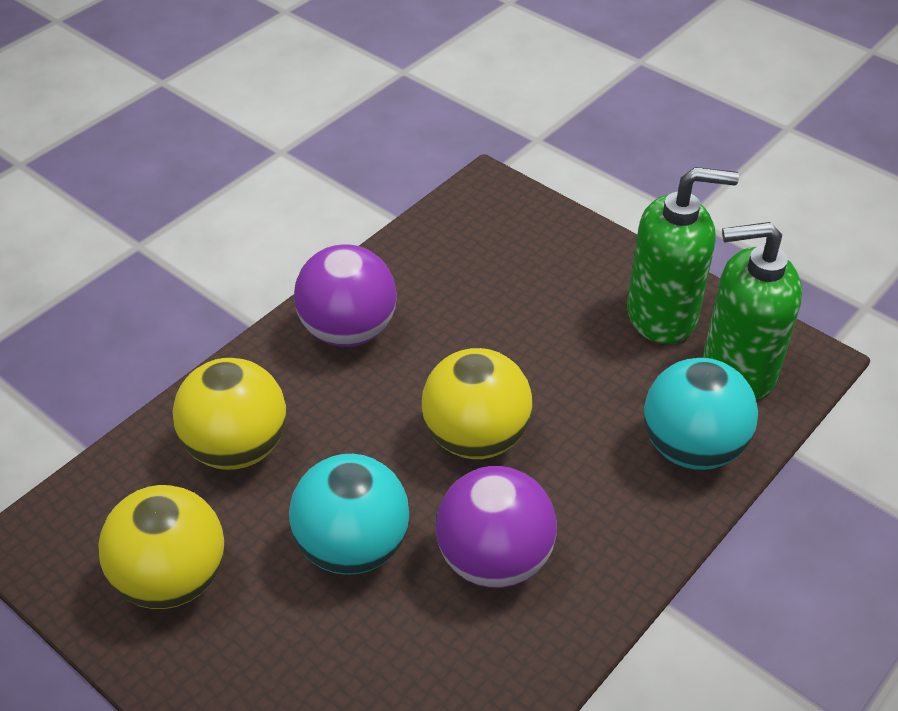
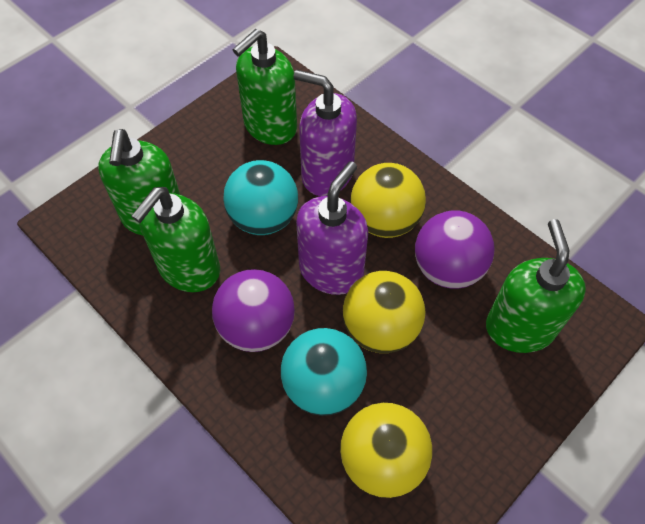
green soap dispenser: [627,167,739,344] [703,222,802,400] = 2 -> [98,129,180,236] [131,187,220,292] [232,29,297,145] [486,219,586,353] = 4
purple soap dispenser: none = 0 -> [293,70,357,196] [296,161,368,295] = 2

